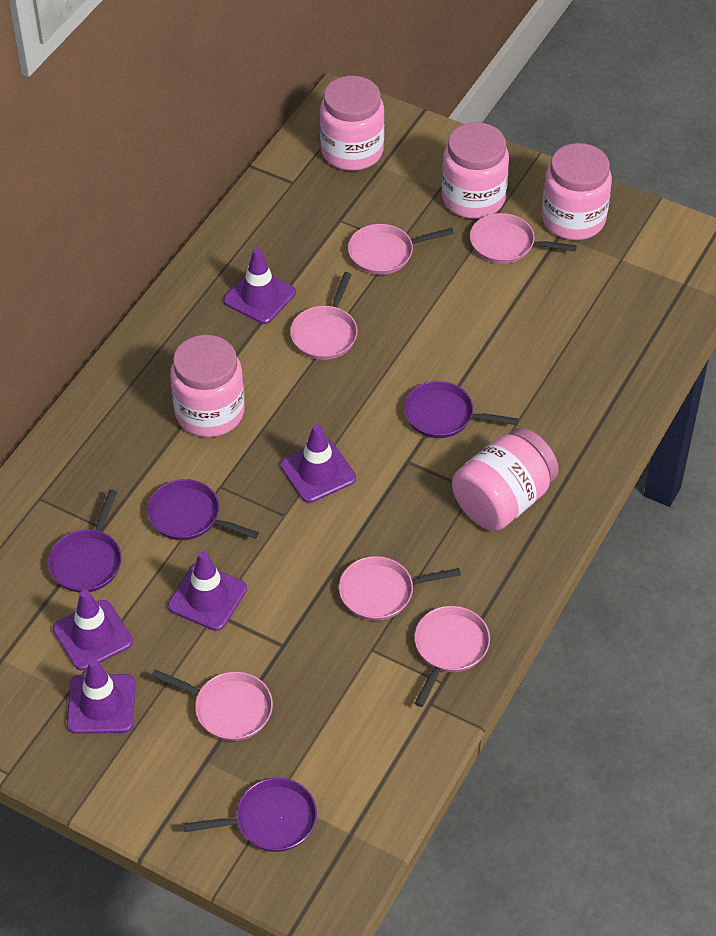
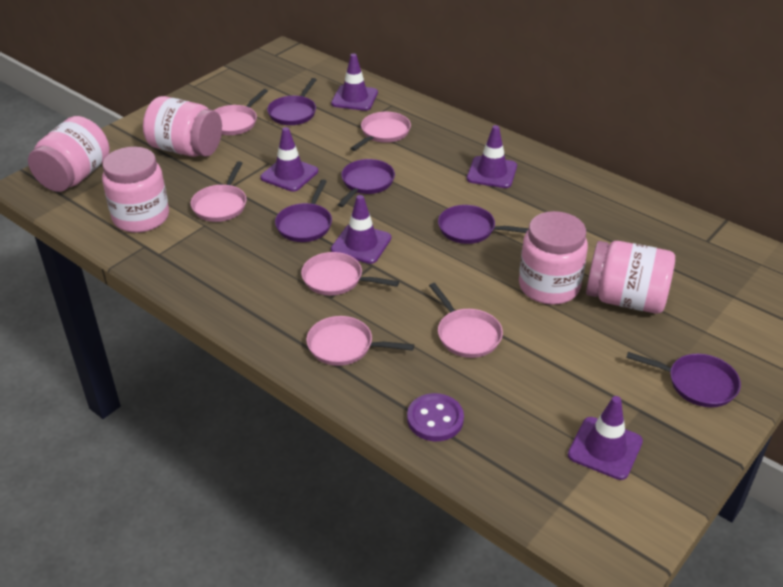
purple button: none = 0 -> [407,393,464,441] = 1
purple pan: [48,490,122,593] [147,479,259,540] [184,778,317,852] [404,381,518,438] = 4 -> [267,78,317,125] [275,179,332,242] [338,159,395,207] [438,205,529,244] [626,352,741,407] = 5

